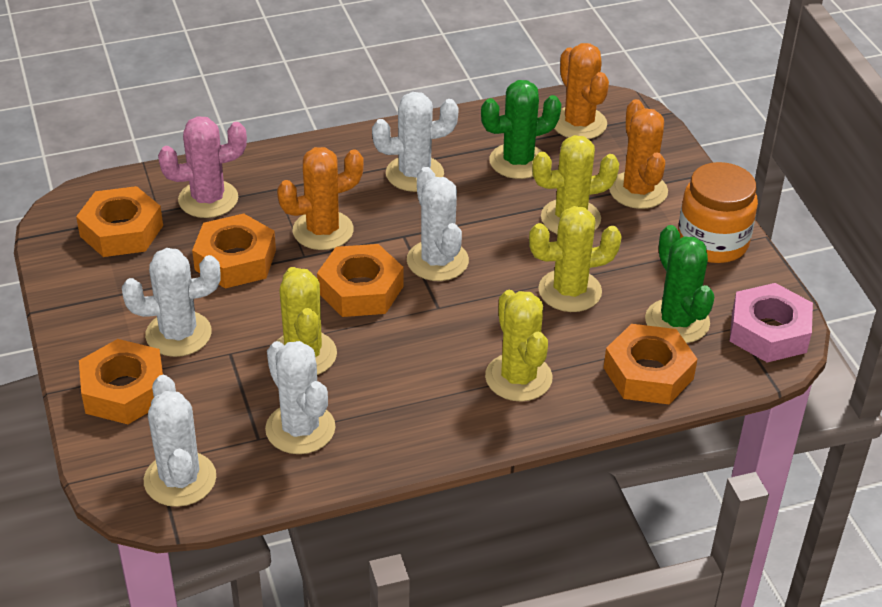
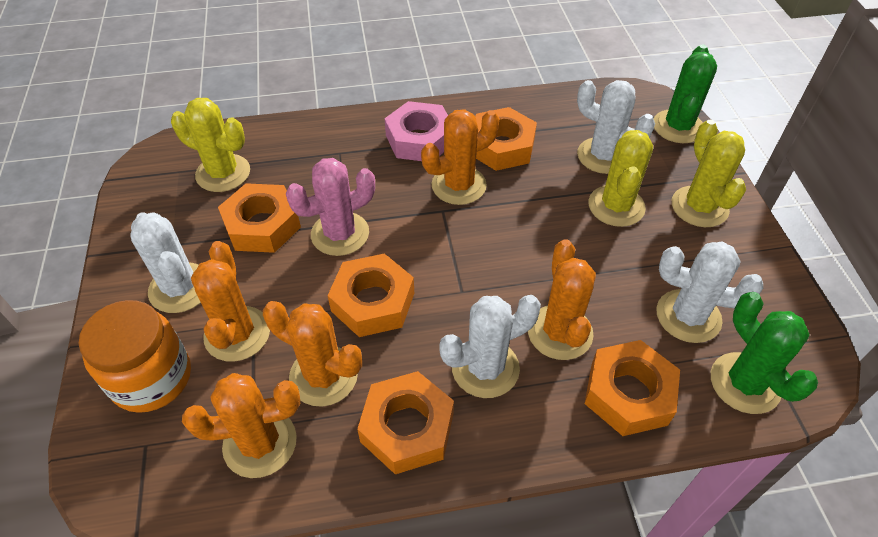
orange cactus: [277,147,364,250] [554,43,609,139] [609,99,668,209] = 3 -> [182,373,300,478] [191,241,270,362] [263,301,362,407] [421,109,499,205] [528,239,596,360] = 5
white cactus: [122,248,221,357] [144,375,216,507] [265,341,336,454] [372,92,459,192] [407,167,469,281] = 5 -> [130,212,201,313] [439,295,541,398] [577,80,655,174] [656,241,763,343] = 4
yellow cactus: [276,267,337,375] [485,290,553,402] [529,206,622,312] [532,135,619,234] = 4 -> [171,98,250,192] [588,130,653,227] [672,120,746,227] = 3

